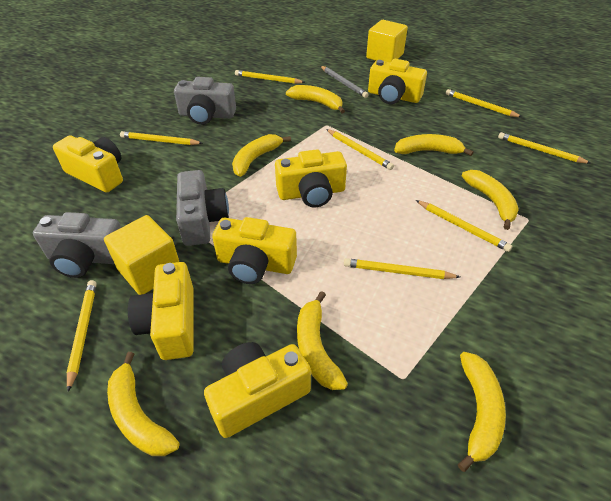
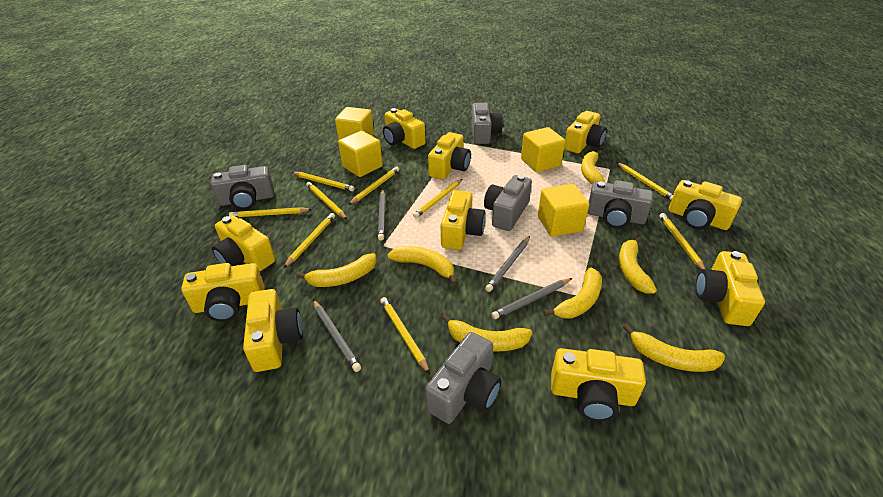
grey camera: [33,212,121,278] [174,77,236,125] [176,170,229,246] = 3 -> [211,165,274,210] [425,332,502,424] [472,103,503,144] [484,175,532,231] [588,180,653,228] = 5
grey pencil: [320,66,369,98] = 1 -> [313,300,361,372] [378,189,385,240] [485,236,530,292] [491,278,572,319] = 4
yellow camera: [53,135,123,193] [128,262,194,360] [204,342,311,438] [212,217,297,284] [275,149,347,207] [368,59,427,104] = 6 -> [181,263,265,322] [212,215,275,271] [243,289,303,372] [383,108,426,149] [428,132,471,180] [440,190,486,250] [551,348,646,421] [564,111,607,153] [669,180,742,230] [696,251,765,326] = 10
yellow cube: [104,215,179,295] [366,20,408,63] = 2 -> [335,107,374,140] [338,131,383,177] [521,127,565,172] [538,184,589,237] = 4
yellow pencil: [66,280,97,392] [120,131,203,145] [235,70,305,84] [326,129,394,170] [344,258,460,279] [416,200,512,252] [446,89,522,117] [498,132,591,164] = 8 -> [229,207,312,218] [284,213,335,268] [292,172,355,191] [306,182,347,219] [349,167,399,205] [380,297,430,374] [413,179,462,218] [617,163,673,200] [659,213,706,270] = 9

